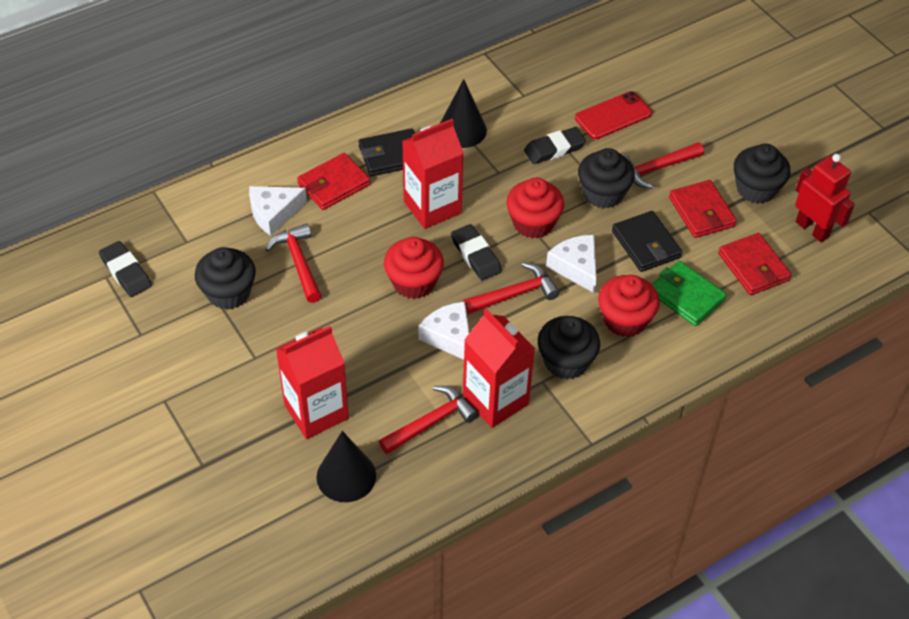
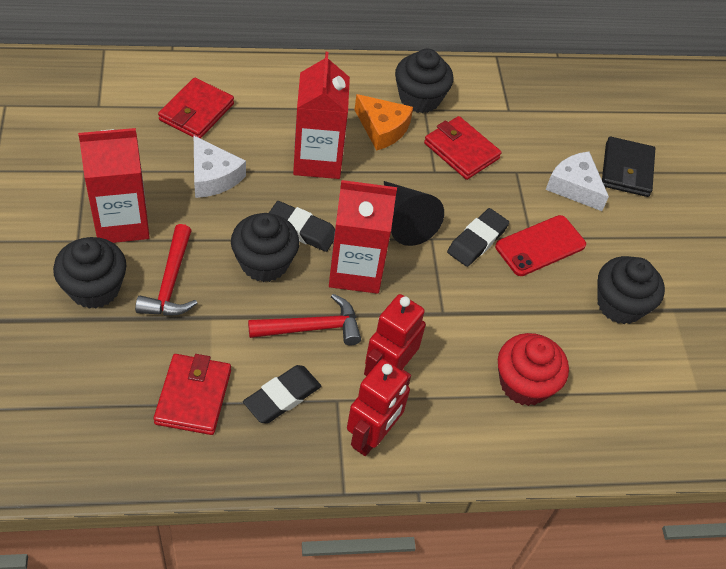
black cone: [317,431,376,502] [440,79,487,148] = 2 -> [384,181,444,246] = 1
black wallet: [359,128,415,176] [612,211,682,272] = 2 -> [602,136,655,197] = 1
green wallet: [652,261,727,326] = 1 -> none = 0
orange cheese: none = 0 -> [355,94,413,151] = 1
red cupcake: [384,237,444,299] [506,178,564,238] [598,275,660,337] = 3 -> [498,333,569,406] = 1
red hammer: [265,223,322,303] [379,386,479,454] [463,262,560,314] [623,142,704,189] = 4 -> [135,224,198,315] [248,294,361,345] = 2
red robot: [795,154,855,242] = 1 -> [347,359,411,456] [364,294,426,376] = 2
white cheese: [249,186,307,236] [418,301,469,360] [546,235,597,293] = 3 -> [194,136,246,198] [546,152,609,211] = 2

